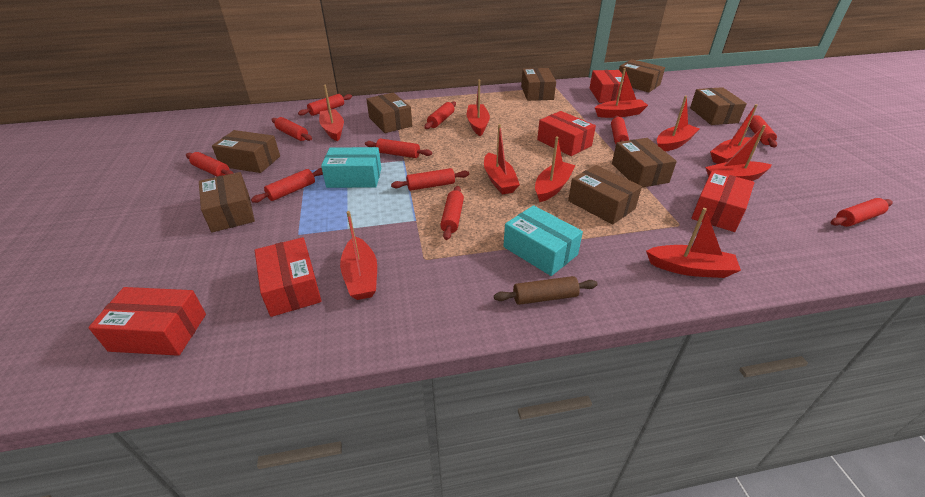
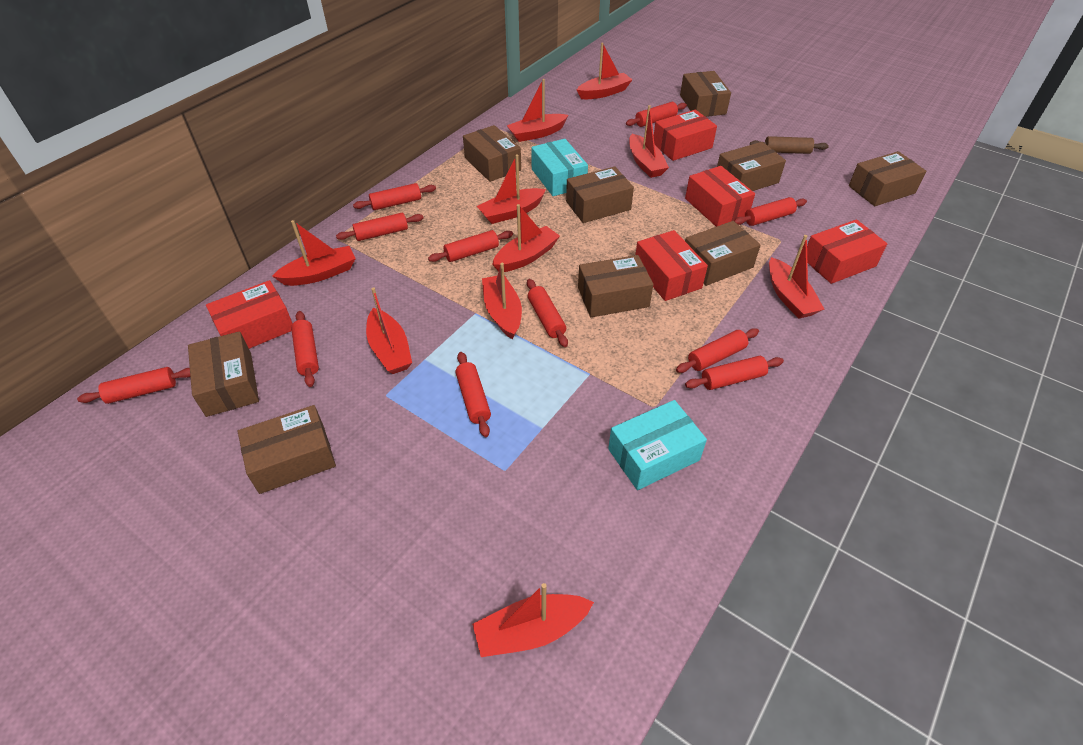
brown box: [199,172,255,232] [212,130,280,173] [366,92,412,133] [521,68,556,101] [568,165,642,225] [612,138,677,188] [619,59,665,92] [690,87,747,125] = 8 -> [188,331,259,417] [238,405,336,494] [463,125,521,182] [566,166,634,223] [578,255,653,317] [680,71,731,117] [685,221,761,286] [717,142,786,191] [849,151,926,206] = 9

